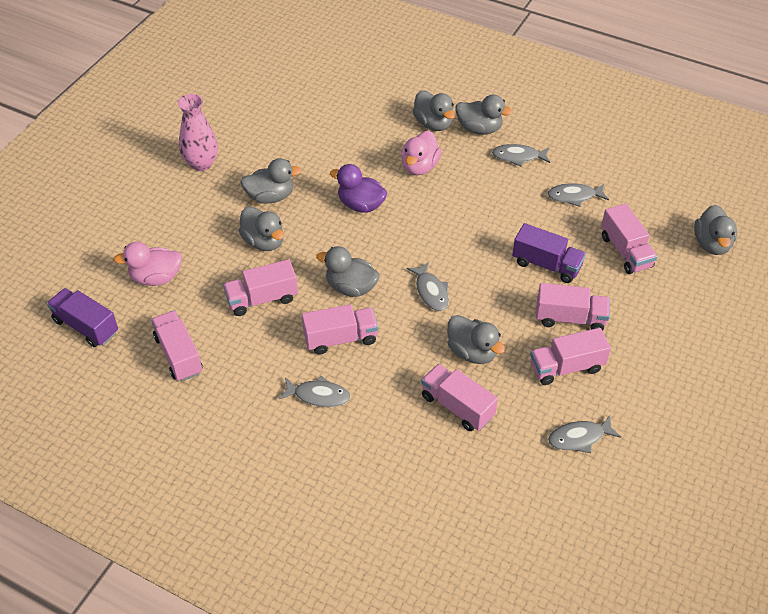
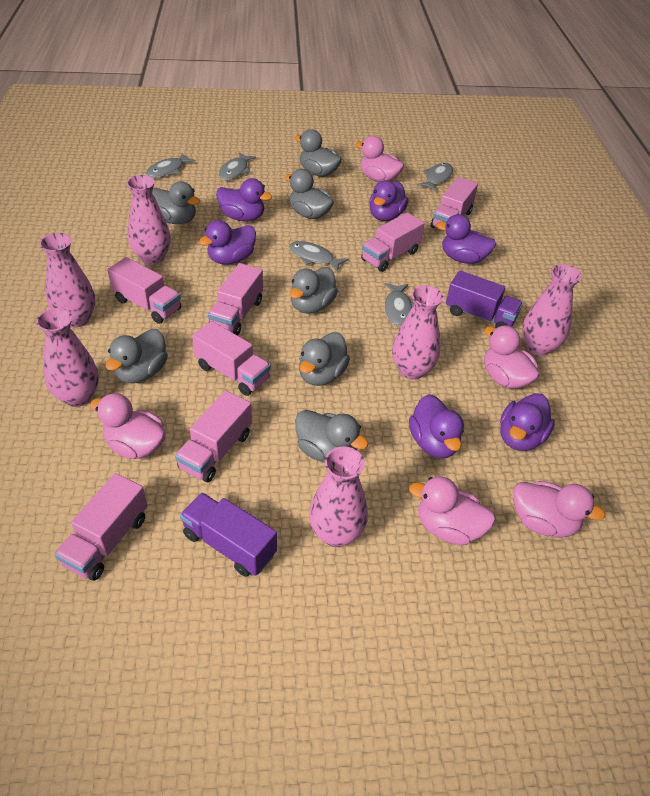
pink duck: [113,242,182,286] [401,131,441,175] = 2 -> [90,393,166,459] [356,136,404,182] [409,476,495,545] [484,326,540,389] [513,481,606,538] = 5
pink vase: [178,94,218,171] = 1 -> [36,308,99,407] [39,233,95,328] [126,175,171,265] [309,446,368,547] [392,285,443,380] [522,264,582,356] = 6
purple duck: [330,164,387,213] = 1 -> [199,220,256,264] [216,178,272,221] [369,180,408,221] [409,394,464,458] [436,214,496,264] [500,393,555,451] = 6

